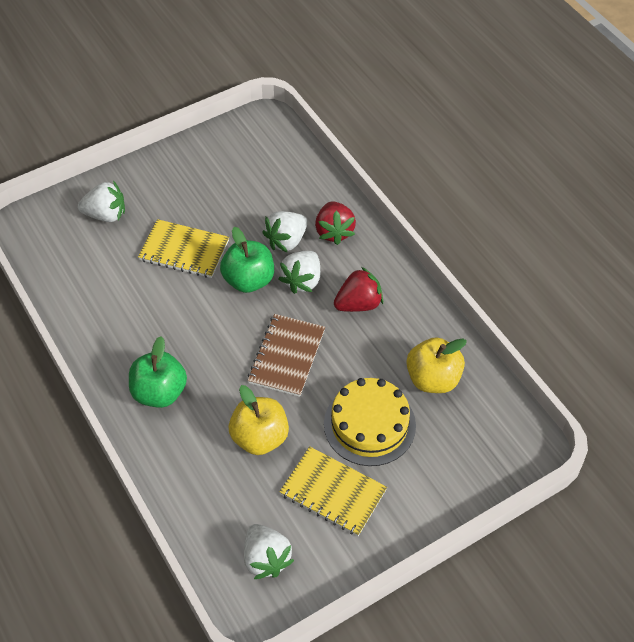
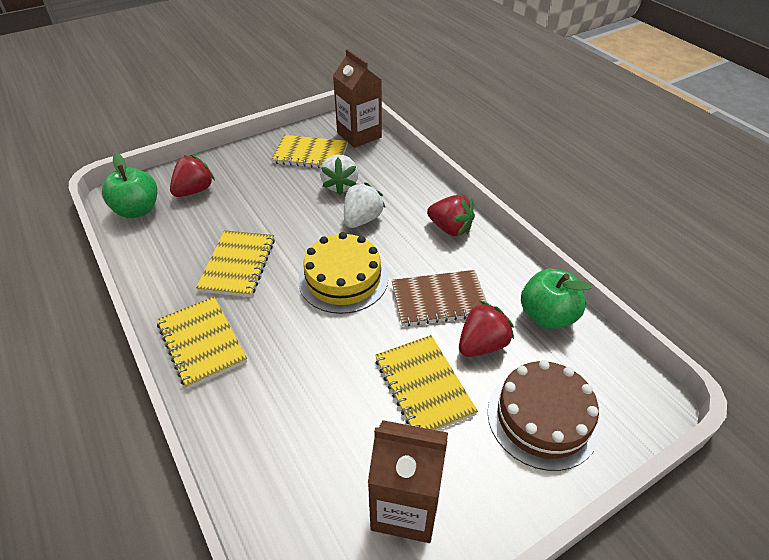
brown cake: none = 0 -> [488,360,600,471] = 1
brown carton: none = 0 -> [333,49,382,148] [368,420,448,543] = 2
red strawberry: [315,201,356,245] [334,267,383,312] = 2 -> [170,155,215,197] [427,195,475,236] [459,301,514,357] = 3
white strawberry: [78,181,125,222] [244,524,294,579] [262,211,308,253] [279,251,320,294] = 4 -> [320,154,358,195] [344,182,385,228] = 2
yellow apple: [229,385,289,455] [407,337,467,393] = 2 -> none = 0
yellow notebook: [138,219,229,278] [279,446,387,536] = 2 -> [157,297,247,389] [196,230,275,297] [271,135,348,168] [375,335,478,430] = 4

